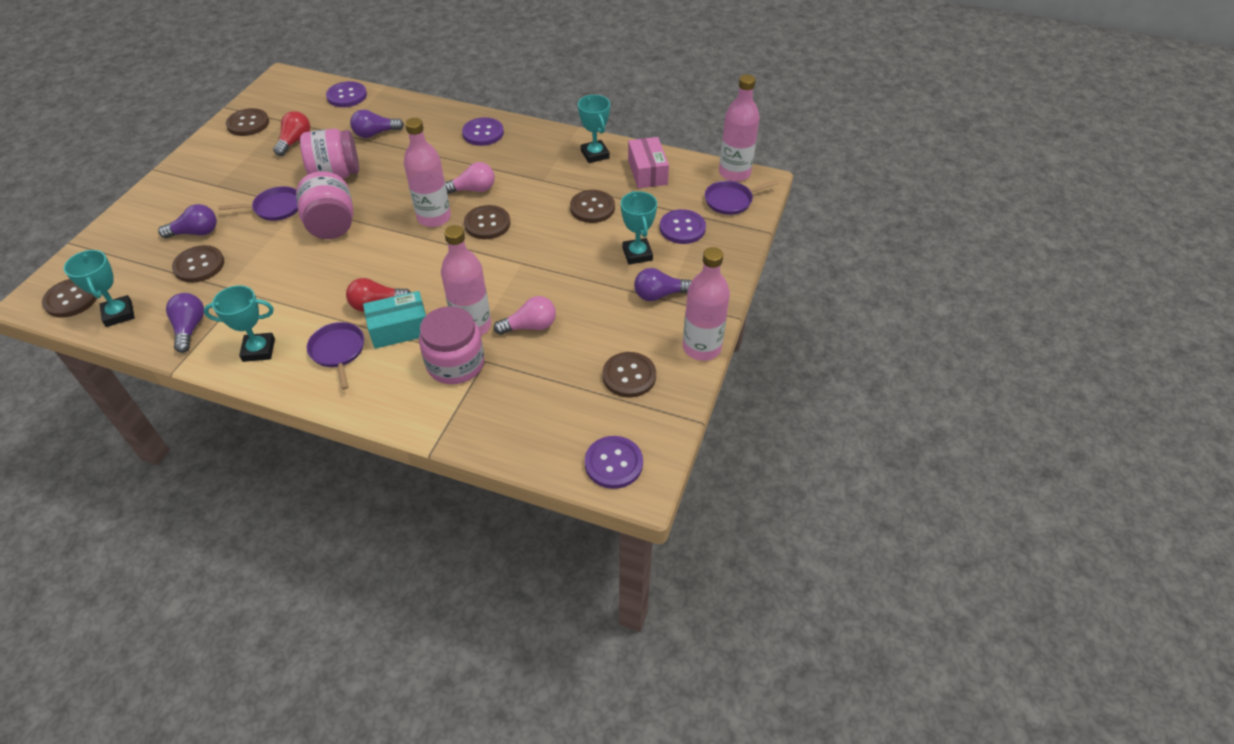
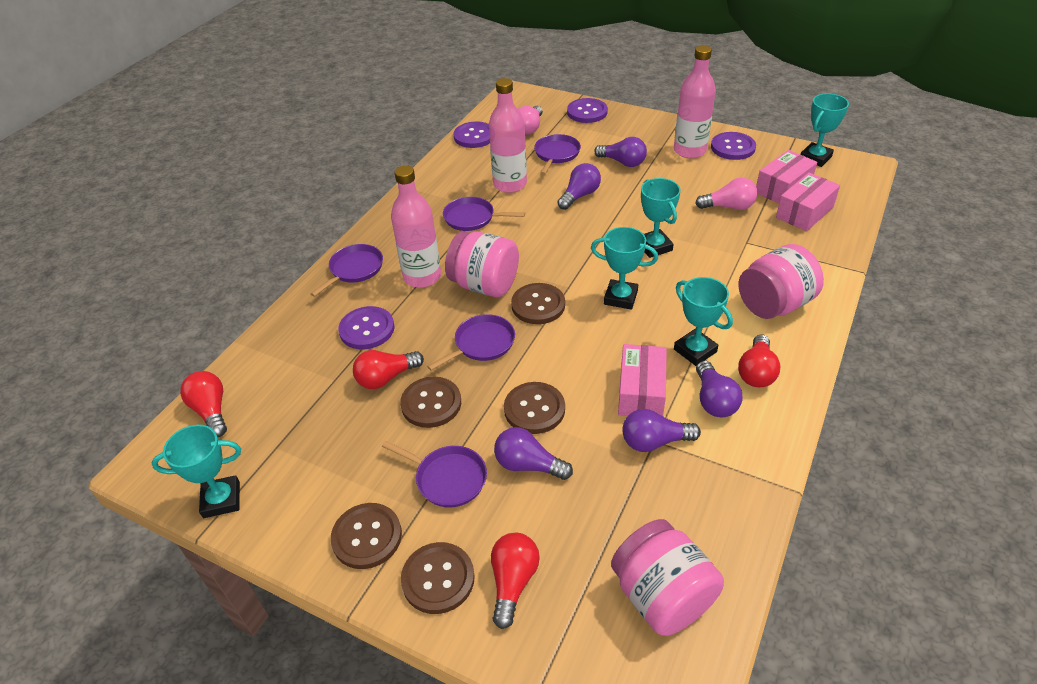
brown button: [42,279,97,318] [172,245,224,283] [226,108,269,136] [464,205,510,239] [570,190,615,223] [603,352,656,397] = 6 -> [331,503,402,569] [400,377,461,428] [401,542,475,614] [504,382,565,434] [511,283,565,324] = 5
pink bottle: [404,118,451,227] [441,225,491,336] [683,247,730,361] [719,74,760,182] = 4 -> [391,165,441,288] [489,78,527,193] [674,45,716,158] = 3
pink box: [628,137,669,188] = 1 -> [618,344,667,416] [756,150,817,203] [776,173,840,231] = 3
purple light bulb: [158,204,217,238] [166,293,204,353] [350,110,404,138] [634,268,692,301] = 4 -> [494,427,573,480] [557,163,601,210] [594,137,647,167] [622,409,701,452] [696,361,743,417] = 5
purple pan: [218,186,298,221] [307,322,364,390] [705,180,779,215] = 3 -> [310,244,383,297] [382,441,487,508] [427,314,515,371] [443,197,525,231] [534,134,581,175] = 5
red light bulb: [273,111,310,156] [346,278,411,312] = 2 -> [180,371,227,437] [353,350,424,389] [491,533,540,629] [738,334,781,387] = 4
turquoise box: [363,291,426,349] = 1 -> none = 0
turquoise trophy: [64,250,135,327] [204,285,275,362] [578,95,610,163] [621,191,657,264] = 4 -> [152,425,241,518] [591,227,658,310] [641,178,681,258] [674,277,733,366] [801,93,849,167] = 5

